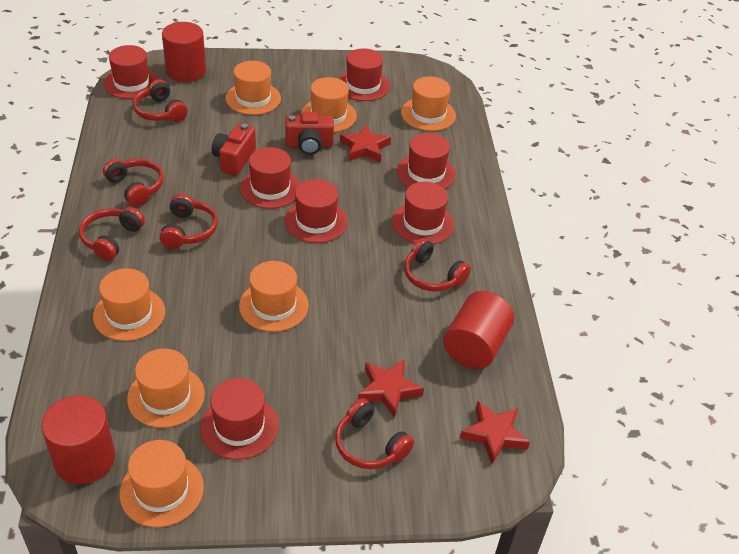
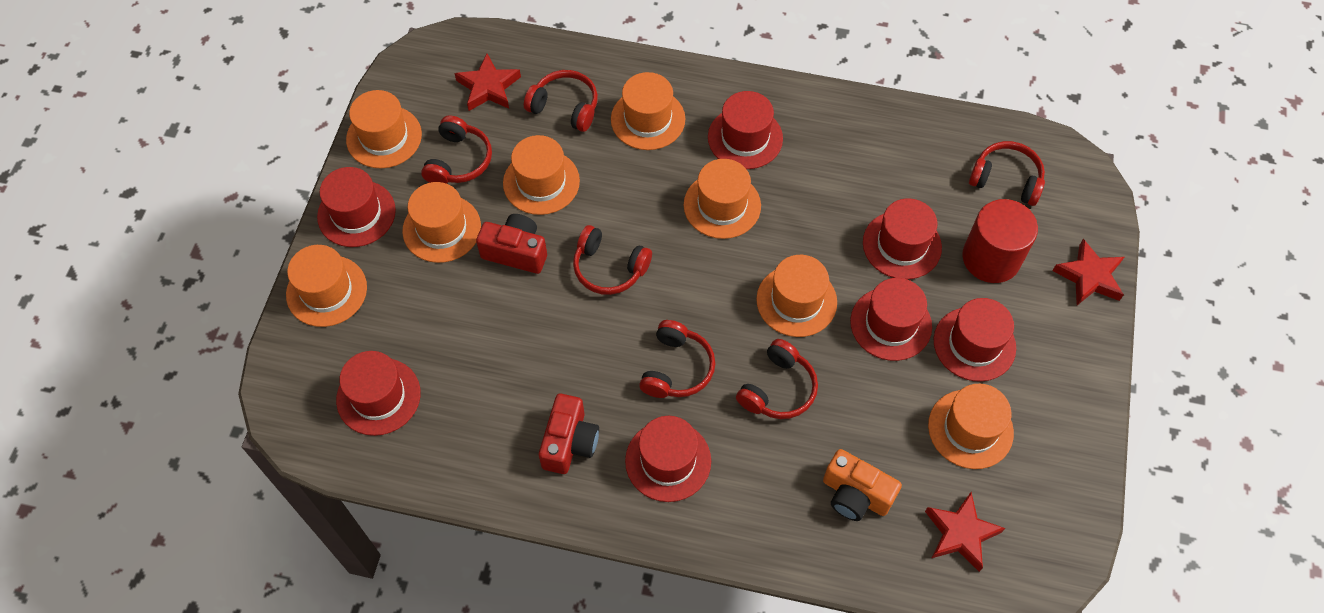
orange camera: none = 0 -> [823,449,902,521] = 1
orange hat: [93,268,165,341] [119,440,204,527] [127,348,205,428] [226,61,281,115] [239,261,309,332] [301,77,357,132] [401,76,456,131] = 7 -> [286,245,367,327] [346,90,422,169] [402,182,481,263] [503,135,580,215] [611,72,685,150] [684,159,761,239] [756,255,837,337] [928,384,1014,469] = 8
red cylinder: [41,395,115,484] [162,22,206,82] [443,291,514,369] = 3 -> [962,199,1038,283] = 1

